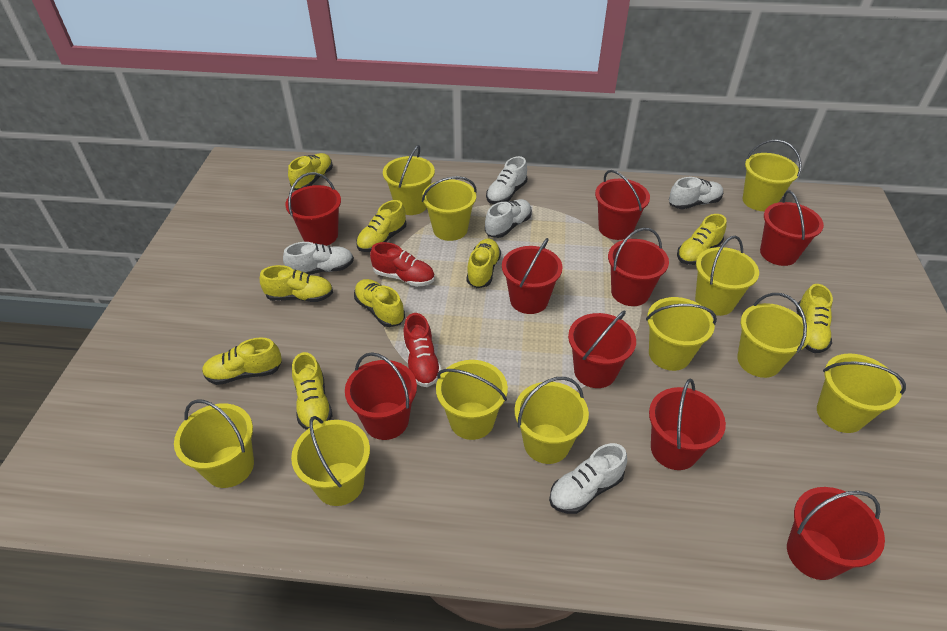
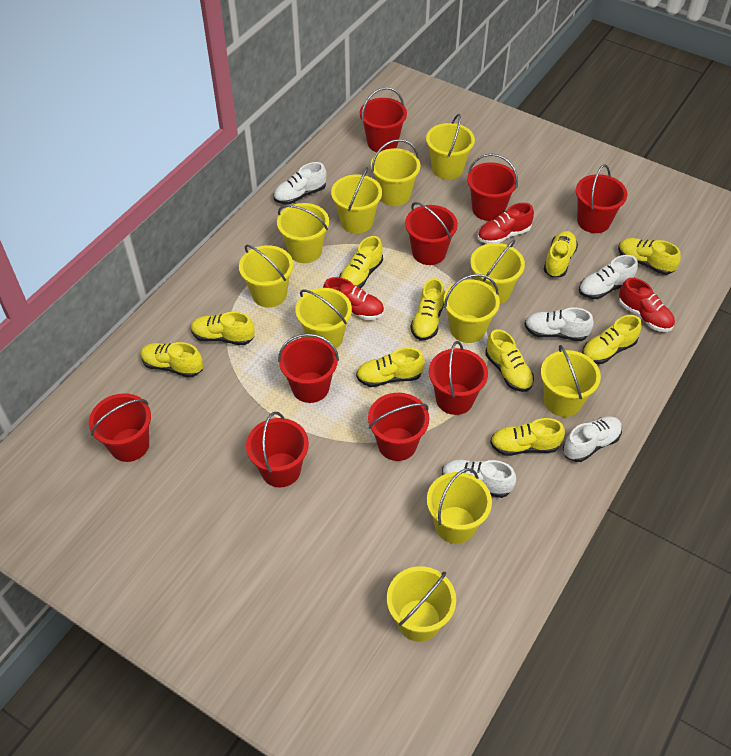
red shoe: [370,242,435,287] [403,313,441,387] = 2 -> [323,277,384,320] [477,203,534,244] [619,278,675,332] = 3
yellow shoe: [202,337,282,385] [260,265,333,302] [288,153,333,190] [292,352,333,430] [354,279,405,327] [356,200,406,252] [466,239,501,288] [677,214,727,265] [797,284,833,353] = 9 -> [140,342,203,378] [191,312,255,345] [339,236,383,288] [356,348,425,387] [410,278,445,340] [485,329,534,392] [490,418,565,456] [543,231,578,278] [582,315,642,364] [618,238,681,275] = 10

